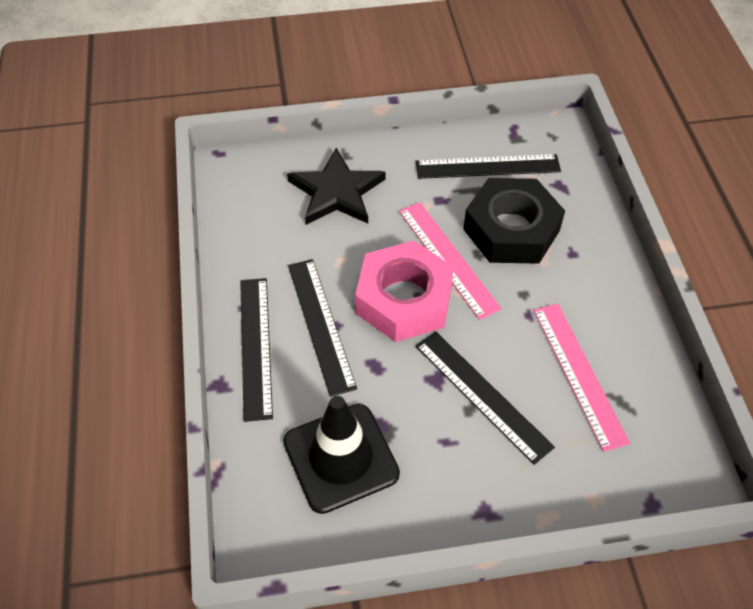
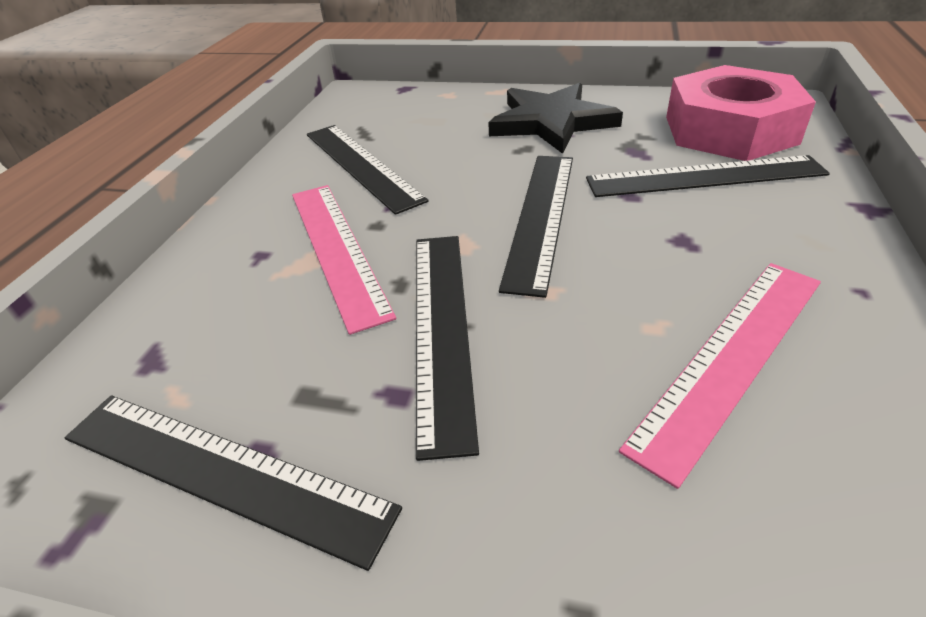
black nut: [463,178,565,264] = 1 -> none = 0
black ruler: [240,278,273,422] [288,259,357,397] [415,331,555,465] [416,154,561,179] = 4 -> [65,395,402,571] [307,125,429,215] [416,236,479,461] [499,156,573,298] [586,155,830,197] = 5
black traffic cone: [283,396,400,514] = 1 -> none = 0

